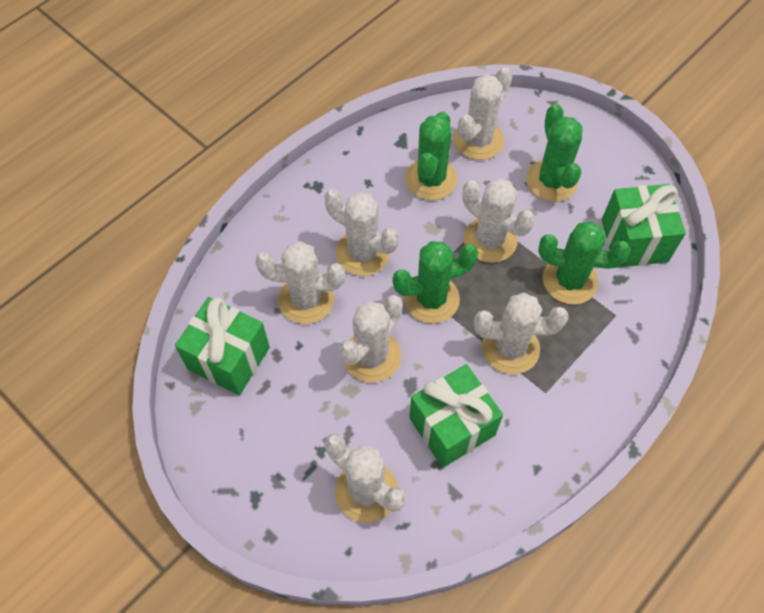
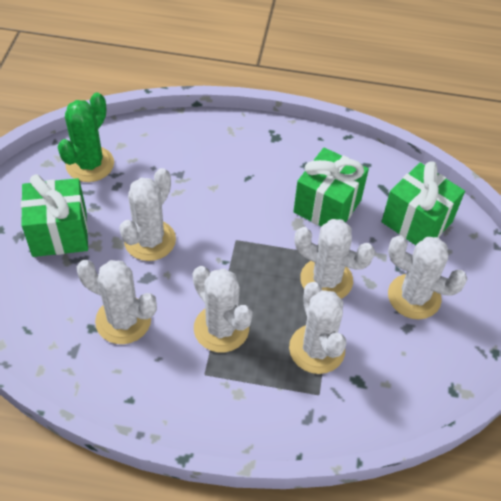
green cactus: [393,241,478,324] [405,111,457,200] [526,104,583,202] [538,221,631,305] = 4 -> [58,93,114,182] = 1
white cactus: [255,241,345,324] [324,189,399,276] [325,433,406,523] [339,295,403,382] [454,67,513,160] [462,178,535,263] [474,292,569,374] = 7 -> [77,260,157,344] [119,168,176,261] [193,266,253,352] [289,282,346,374] [295,219,375,299] [388,235,468,319] = 6

